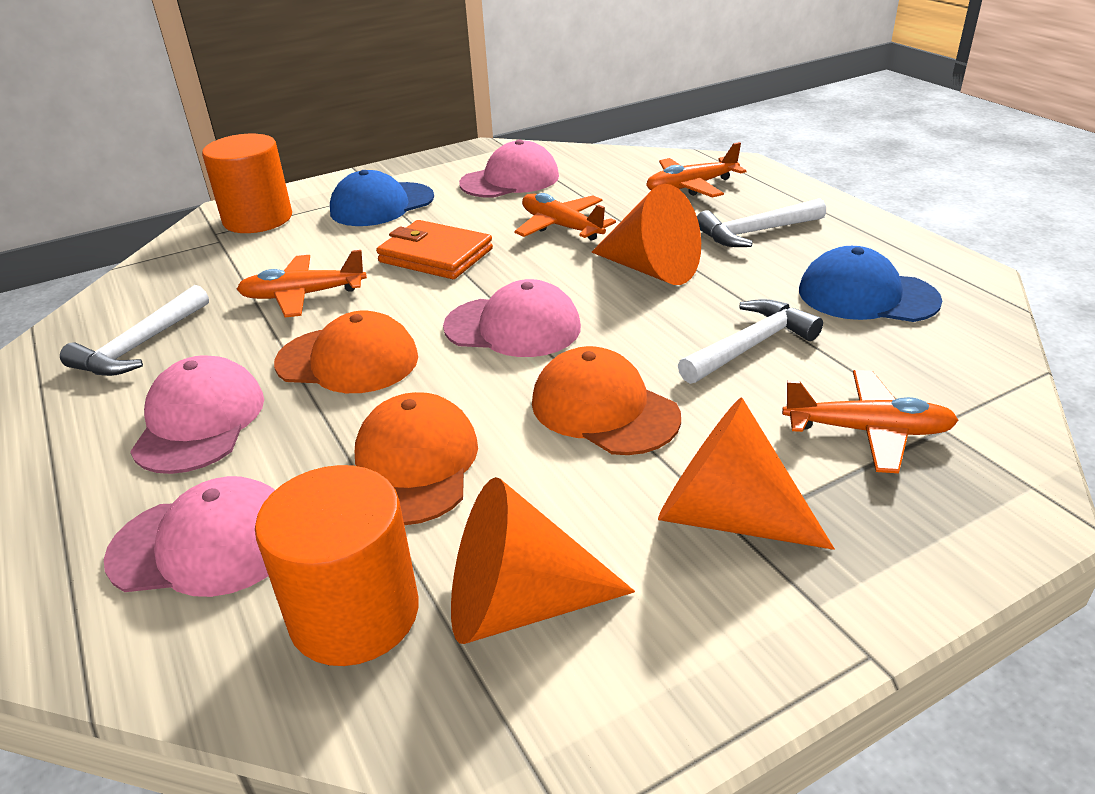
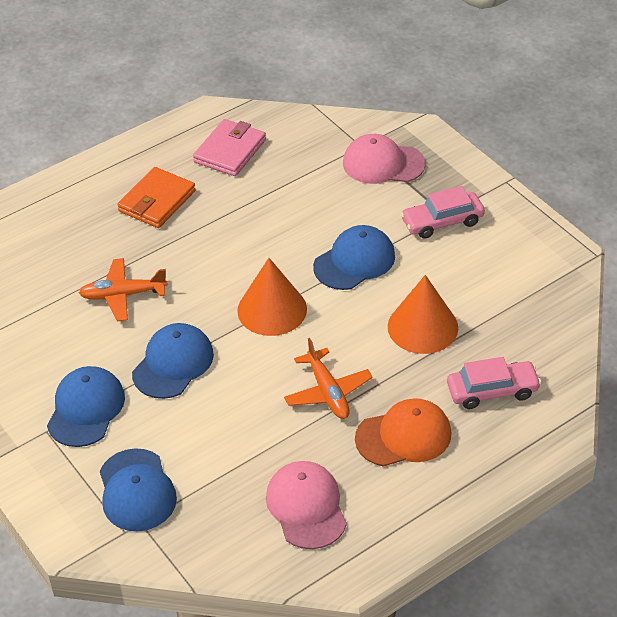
blue cap: [330,170,434,226] [799,246,942,322] = 2 -> [47,366,125,447] [100,448,177,531] [132,323,214,399] [313,225,395,290] = 4
orange cap: [274,311,418,393] [355,392,478,525] [532,346,681,455] = 3 -> [355,398,451,467] = 1
orange cone: [451,477,635,644] [592,184,701,285] [658,397,835,550] = 3 -> [237,258,307,336] [388,275,458,354] = 2
orange cylinder: [202,134,292,233] [255,465,419,666] = 2 -> none = 0
orange plane: [236,250,367,318] [514,193,616,241] [646,142,746,198] [782,370,959,473] = 4 -> [79,258,168,321] [284,338,373,419] = 2
pink cap: [104,476,275,597] [130,355,264,474] [443,279,581,357] [459,140,559,198] = 4 -> [266,461,347,549] [343,134,426,184] = 2
pink car: none = 0 -> [401,186,485,239] [447,357,541,409] = 2
pink wallet: none = 0 -> [193,119,266,176] = 1
white hammer: [60,285,209,376] [678,299,823,384] [697,198,826,247] = 3 -> none = 0

